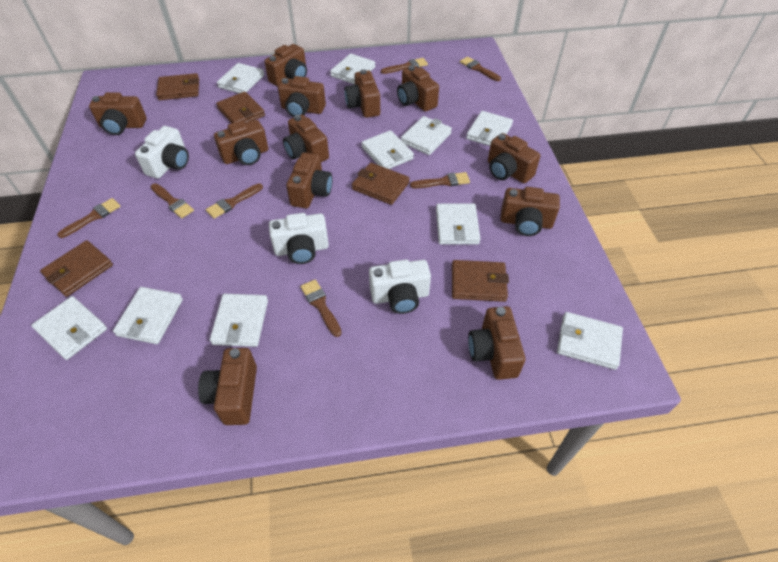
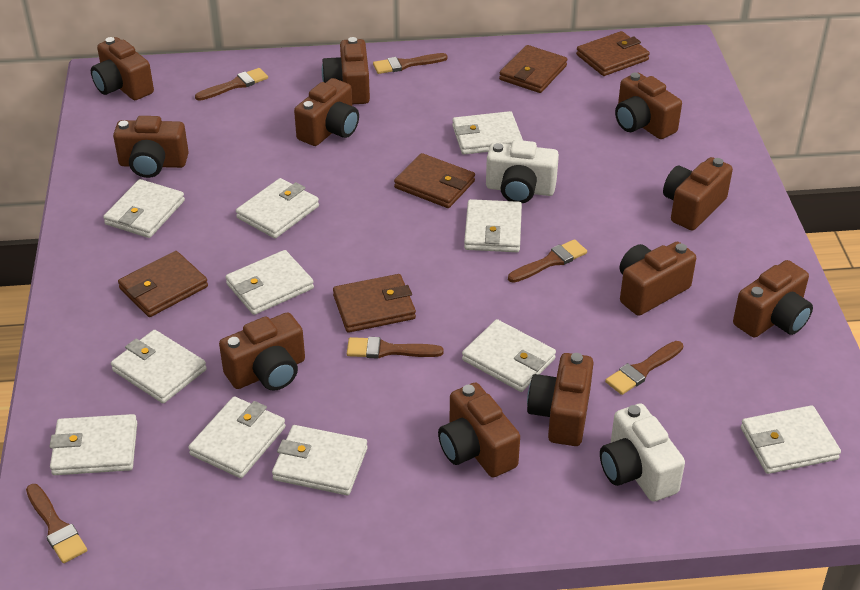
brown brush: [57,198,121,238] [151,183,194,218] [206,183,263,219] [300,279,342,337] [381,58,428,74] [410,172,470,188] [460,57,501,81] = 7 -> [26,484,87,563] [195,68,268,101] [347,337,444,358] [373,53,448,74] [508,239,587,283] [605,341,683,395] = 6
brown camera: [89,92,147,135] [198,348,257,425] [214,120,268,165] [265,44,307,86] [278,76,326,117] [283,115,329,162] [286,152,333,208] [344,69,380,118] [397,65,439,111] [468,306,526,380] [488,133,540,183] [500,187,560,236] = 12 -> [91,37,154,100] [113,116,189,178] [219,312,305,391] [294,78,359,146] [322,37,370,105] [438,383,520,477] [527,353,594,446] [615,73,682,139] [620,242,696,316] [663,157,733,230] [733,260,813,338] = 11
white camera: [135,126,189,179] [269,213,329,264] [369,259,431,314] = 3 -> [486,140,559,203] [600,403,685,502] = 2
white wallet: [31,296,107,360] [113,287,183,344] [210,294,268,347] [217,63,264,93] [330,53,376,85] [361,130,414,169] [401,116,452,155] [436,204,481,245] [466,111,513,146] [557,312,623,370] = 10 -> [49,414,137,475] [103,179,185,238] [111,330,207,403] [188,396,286,478] [226,250,314,315] [236,178,319,238] [272,425,368,495] [452,111,523,154] [462,319,556,392] [464,199,522,252] [741,405,841,474] = 11

